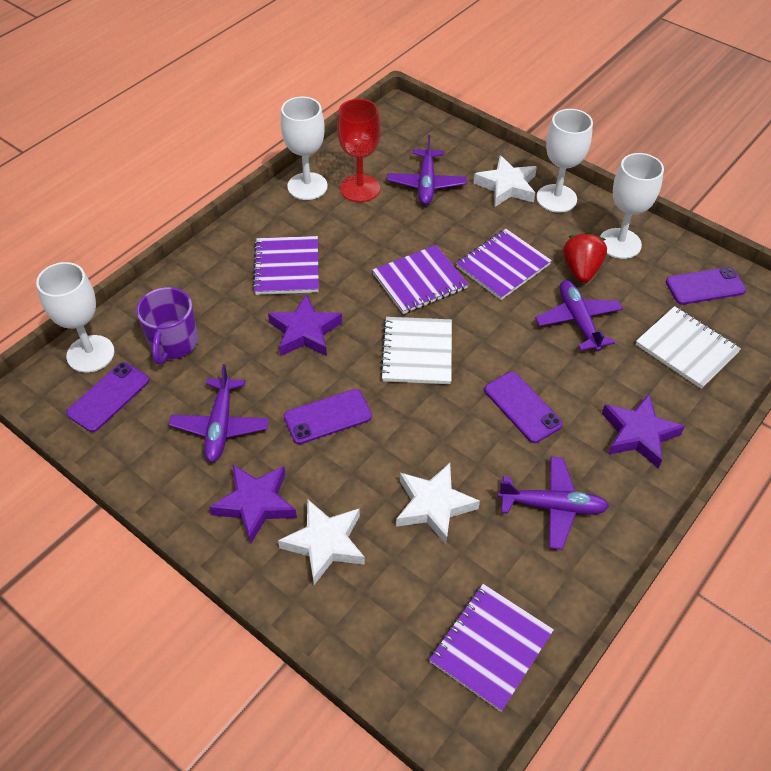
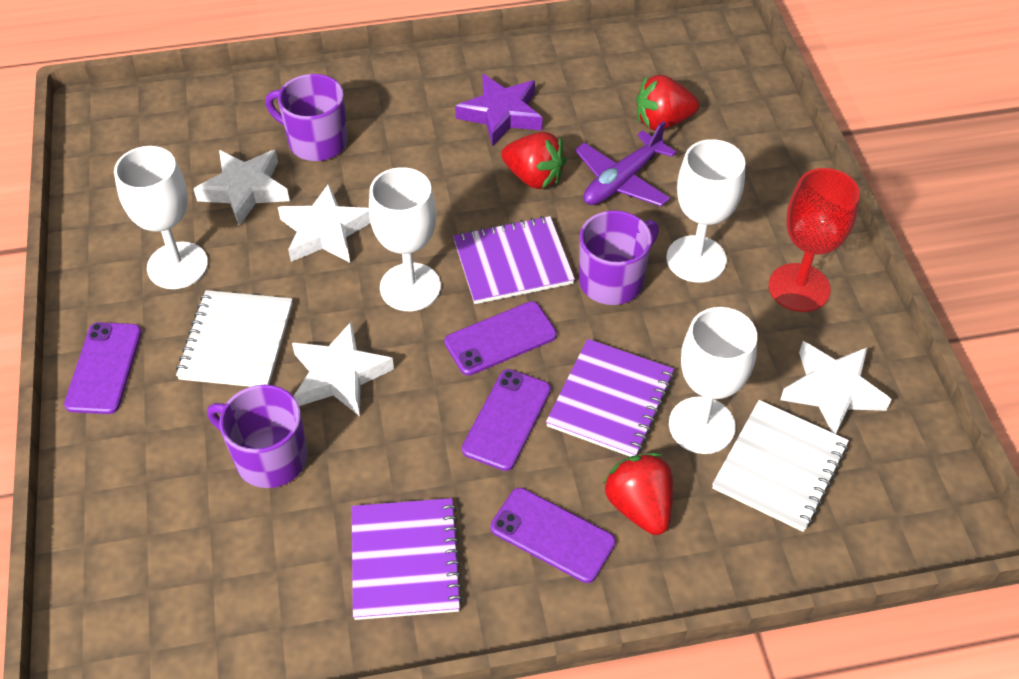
purple mug: [136,287,198,365] = 1 -> [207,385,308,488] [265,74,348,161] [579,210,659,305] = 3
purple notebook: [253,236,319,295] [372,245,469,314] [429,584,554,712] [456,229,552,300] = 4 -> [352,498,463,620] [453,216,575,304] [546,339,674,457] = 3
purple plane: [169,364,269,463] [387,135,466,205] [498,457,609,550] [535,280,623,352] = 4 -> [575,121,677,206] = 1
purple star: [209,465,297,544] [268,294,342,356] [602,394,685,468] = 3 -> [455,74,543,146] = 1
red strawberry: [563,232,607,283] = 1 -> [501,132,567,189] [603,453,673,535] [636,75,699,130] = 3
white star: [278,499,365,585] [396,463,480,544] [473,155,537,207] = 3 -> [194,150,290,226] [278,183,371,263] [292,321,394,416] [780,341,892,434] = 4

